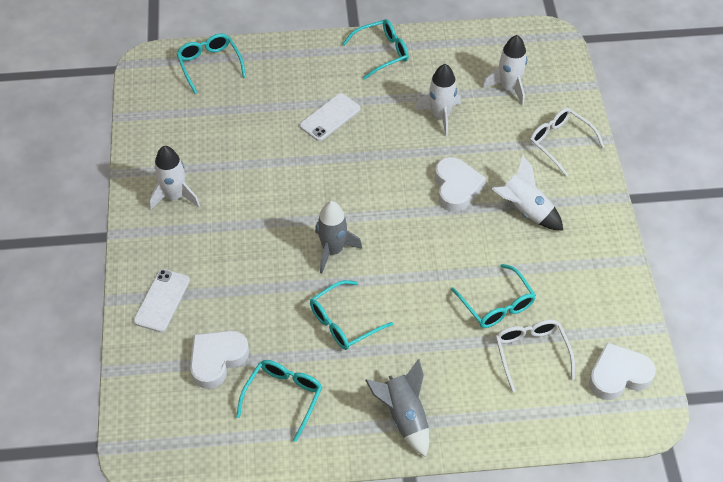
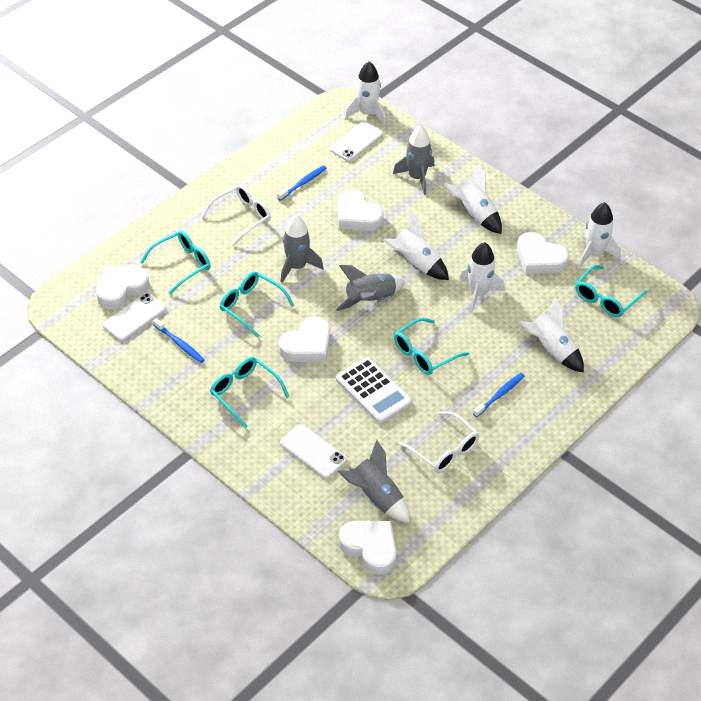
blue toothbrush: none = 0 -> [153,318,205,363] [277,165,326,201] [473,373,524,417] = 3
grey rocket: [315,201,362,273] [365,359,429,457] = 2 -> [281,215,323,283] [336,265,405,311] [338,440,410,523] [393,125,434,195] = 4
white calculator: none = 0 -> [336,357,412,423] = 1
white heart: [190,331,249,389] [435,157,486,212] [589,342,656,400] = 3 -> [97,266,149,309] [279,317,330,362] [337,189,384,231] [339,521,397,575] [517,232,569,274] = 5
white phone: [133,269,190,332] [300,93,361,141] = 2 -> [103,293,166,341] [280,424,347,478] [330,121,383,161] = 3
white rocket: [149,146,200,210] [415,64,461,137] [482,35,527,106] [492,155,563,230] = 4 -> [344,61,386,125] [383,212,449,280] [444,163,502,234] [460,242,505,313] [519,296,584,372] [578,202,621,268] = 6

